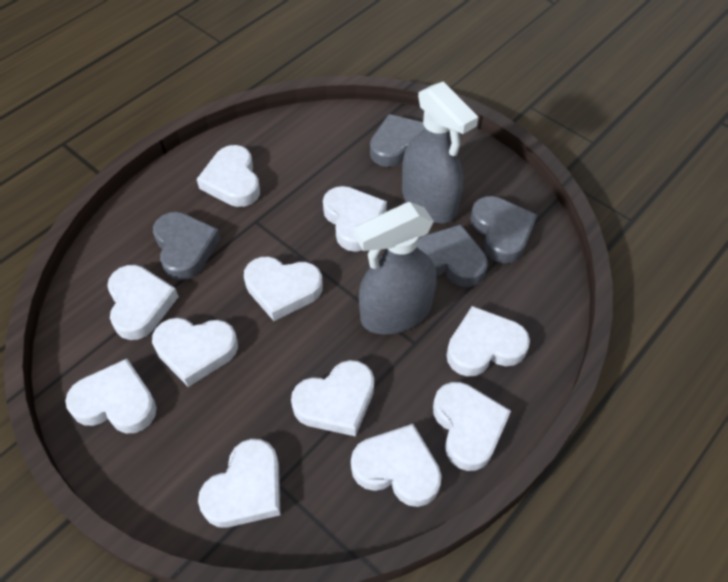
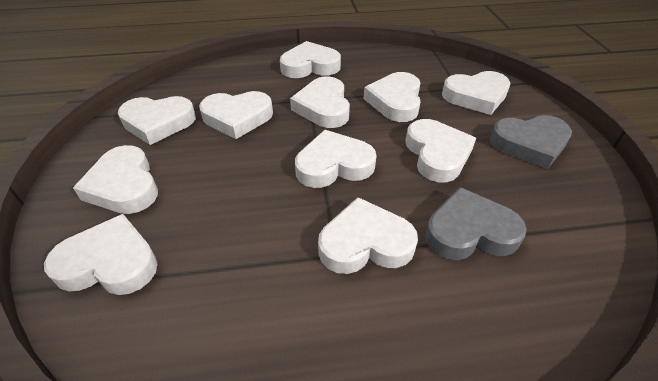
grey heart: [153,212,221,280] [370,114,425,167] [417,224,488,287] [470,196,537,263] = 4 -> [425,187,527,260] [490,115,572,169] = 2
grey spray bottle: [354,202,437,335] [402,82,478,223] = 2 -> none = 0

